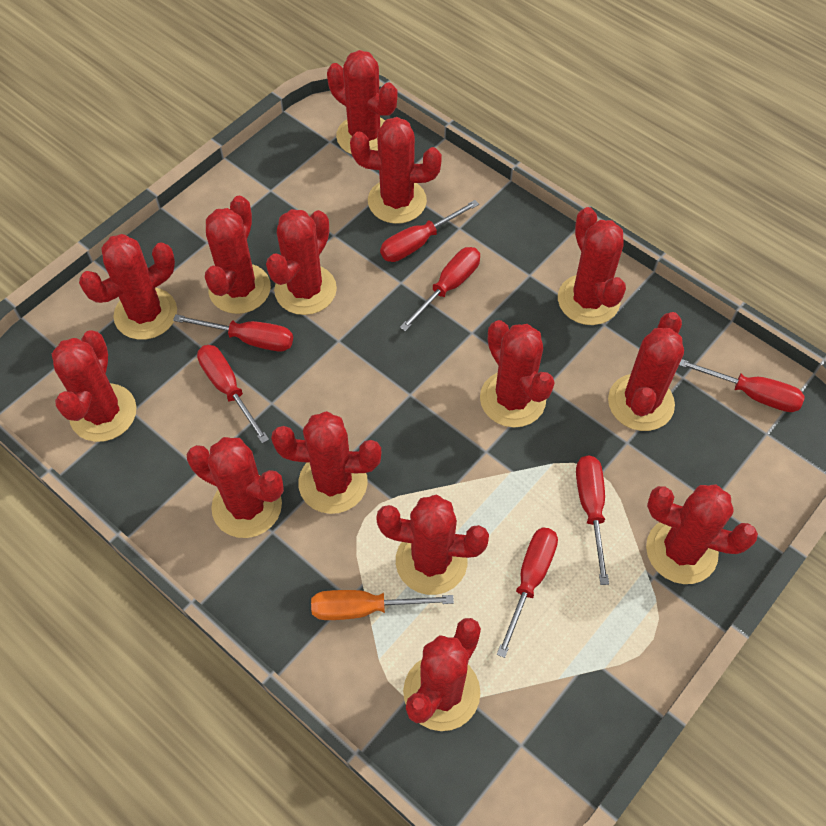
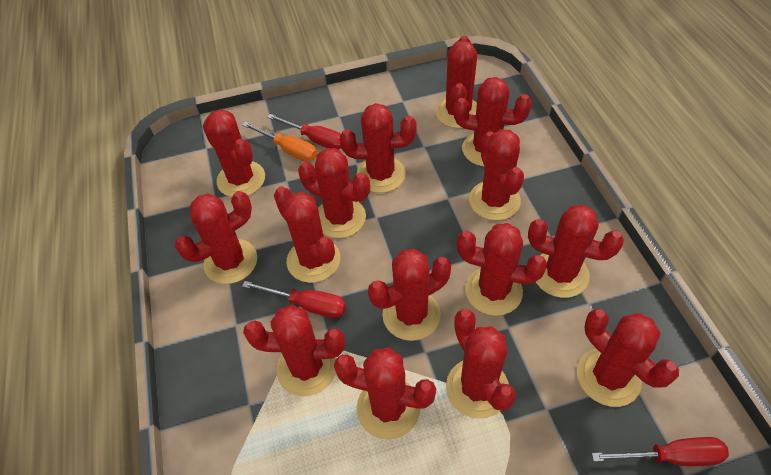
red cactus: [52,330,137,442] [79,234,177,340] [187,437,284,538] [205,196,271,314] [266,209,337,315] [271,411,381,514] [327,50,397,155] [350,117,442,224] [376,494,489,595] [403,618,481,731] [480,320,555,428] [558,207,626,325] [608,312,684,431] [646,485,758,584] = 14 -> [175,191,257,284] [202,109,265,197] [243,305,345,397] [274,186,340,283] [298,148,370,238] [334,348,436,440] [340,103,417,193] [368,249,451,341] [436,36,477,128] [446,309,516,419] [454,77,532,167] [457,223,547,316] [469,129,524,221] [528,205,624,298] [577,309,679,407] = 15
red screwdriver: [173,314,293,351] [197,345,269,444] [380,200,479,262] [400,247,480,331] [497,527,558,658] [576,455,609,585] [679,359,805,412] = 7 -> [242,281,346,318] [267,114,342,150] [592,437,729,466] = 3

